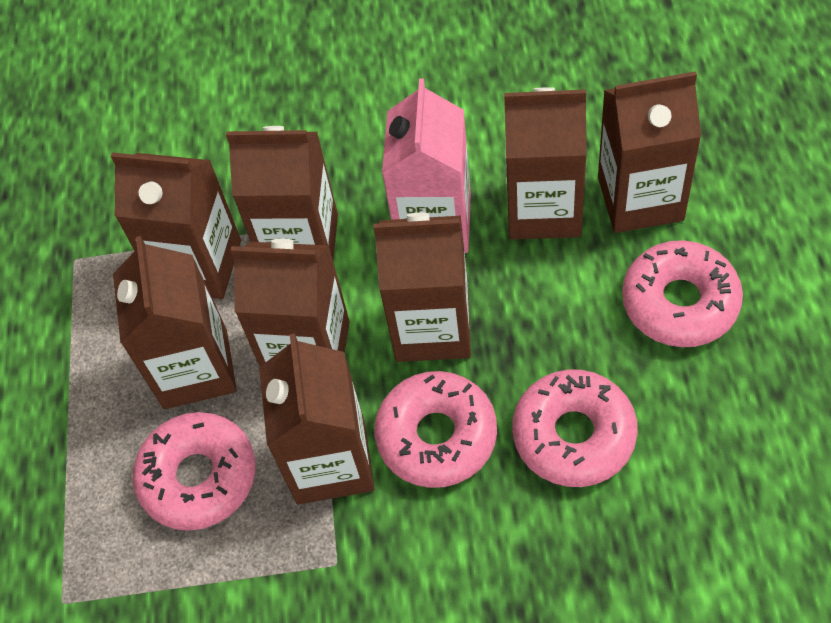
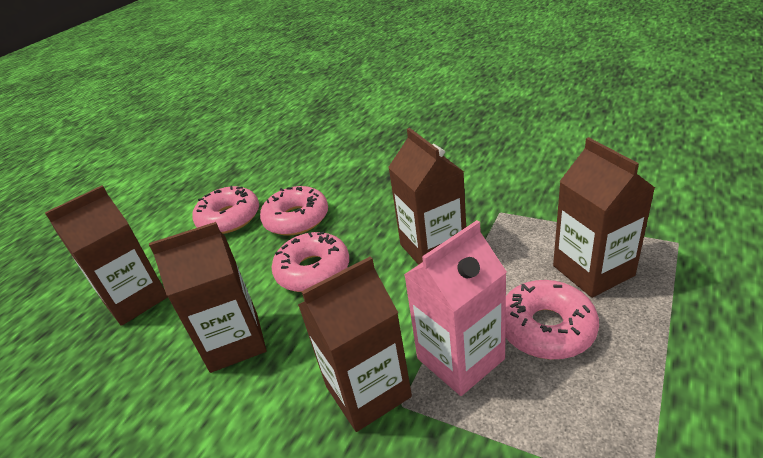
brown carton: [111,153,241,299] [113,236,237,409] [226,126,338,260] [230,239,350,366] [259,333,375,505] [373,212,471,362] [504,87,587,240] [598,71,701,233] = 8 -> [45,185,168,326] [149,222,266,373] [298,256,412,432] [388,128,466,265] [553,137,655,298] = 5

